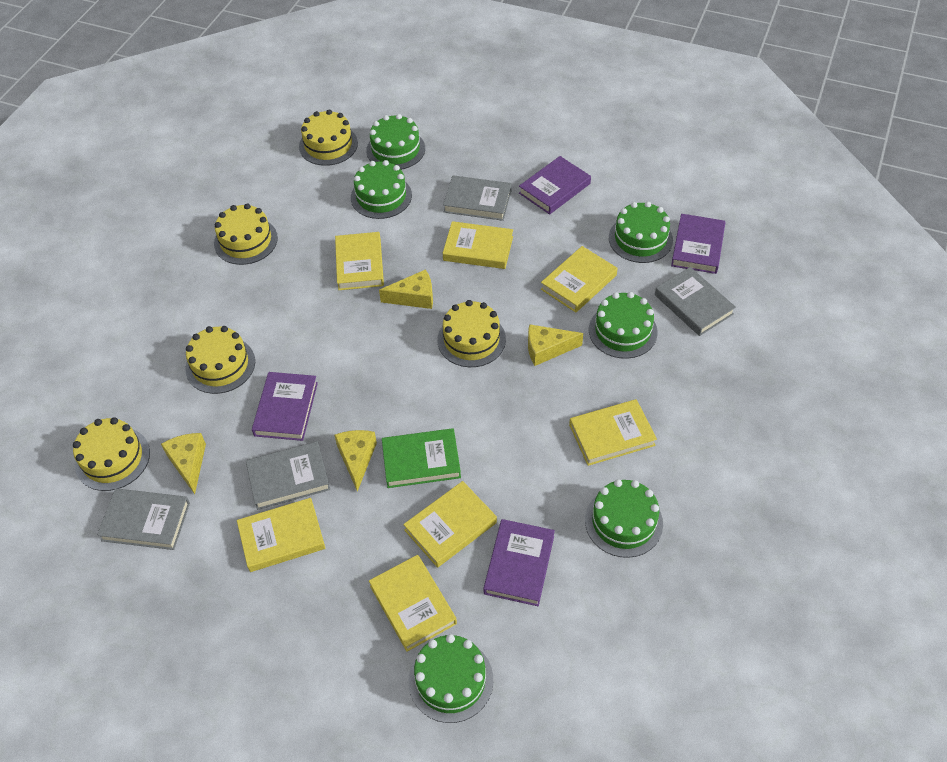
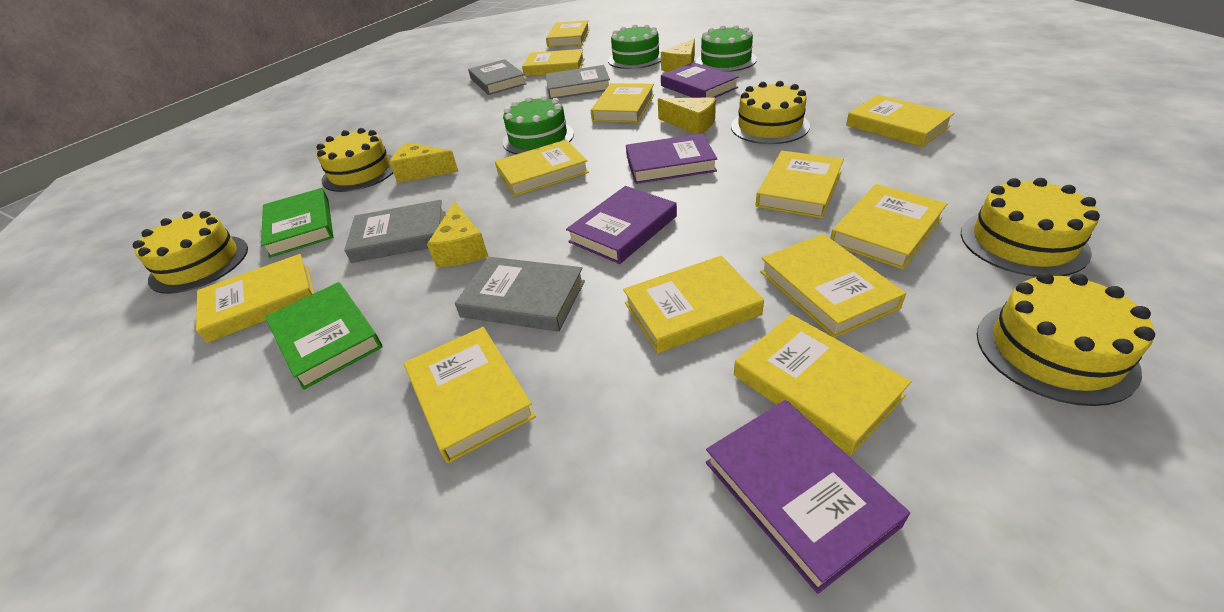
green book: [382,428,461,488] = 1 -> [261,188,333,258] [265,282,382,390] = 2
green cake: [351,160,412,219] [366,114,425,170] [408,634,493,723] [585,479,663,558] [589,292,658,359] [609,201,673,263] = 6 -> [502,95,574,154] [608,24,662,69] [696,25,757,72] = 3
yellow book: [237,498,325,572] [335,232,384,290] [369,555,457,652] [403,481,497,568] [443,221,513,269] [541,246,617,313] [569,399,657,466] = 7 -> [196,254,314,343] [404,327,536,463] [495,140,589,197] [522,49,585,76] [546,20,590,47] [591,83,654,123] [623,256,764,353] [734,314,912,455] [756,151,844,218] [760,234,906,338] [830,184,947,270] [846,95,954,147] = 12

